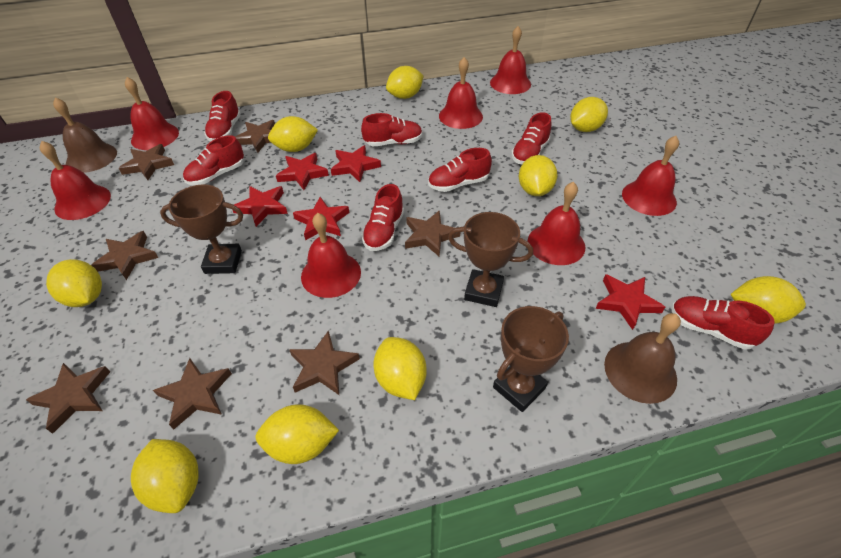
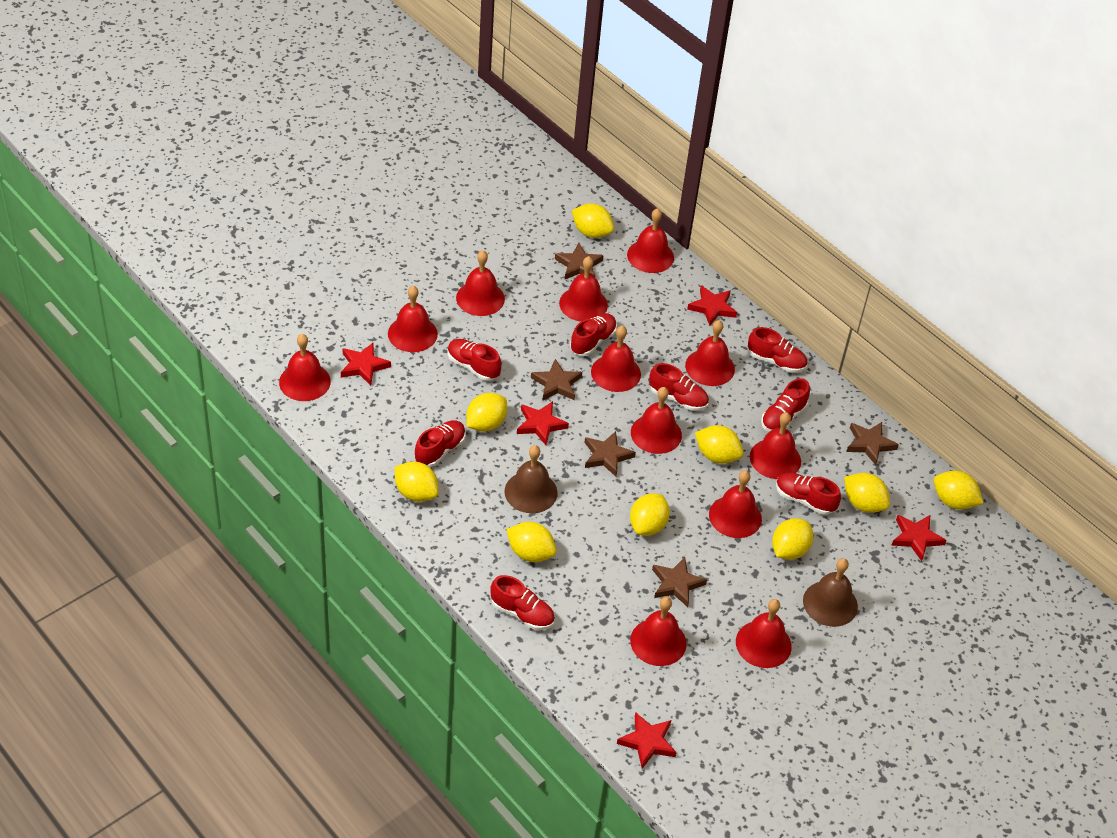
brown star: [26,363,110,434] [91,231,158,280] [119,144,174,180] [153,358,232,430] [235,120,275,153] [289,330,360,395] [405,210,460,257] = 7 -> [531,359,582,400] [555,243,604,279] [584,431,636,477] [652,557,707,607] [846,422,899,465] = 5
brown trophy: [160,184,243,274] [448,212,533,307] [493,306,569,412] = 3 -> none = 0
red bell: [40,141,111,220] [125,77,179,150] [301,213,361,298] [439,57,483,129] [490,26,531,94] [527,182,585,265] [622,136,679,216] = 7 -> [279,334,331,401] [388,286,438,352] [456,250,505,316] [559,256,608,322] [591,325,641,392] [627,208,674,273] [630,597,687,666] [631,387,682,454] [685,320,735,386] [709,470,762,538] [736,599,792,668] [750,412,801,479] = 12
red shoe: [183,135,244,185] [204,91,241,142] [361,113,423,146] [361,184,404,251] [428,148,492,192] [511,112,551,164] [671,296,775,350] = 7 -> [415,420,466,467] [447,339,501,381] [490,575,555,630] [570,313,617,356] [649,363,709,411] [748,327,807,373] [761,378,810,432] [776,473,841,515] = 8

